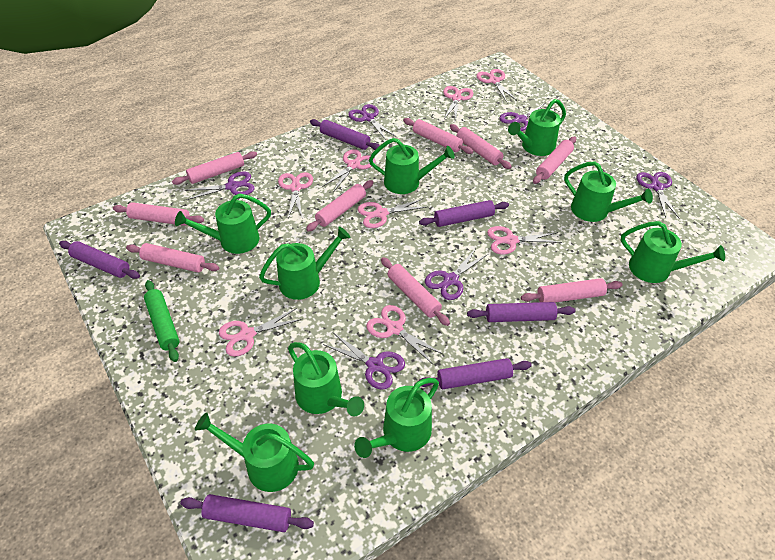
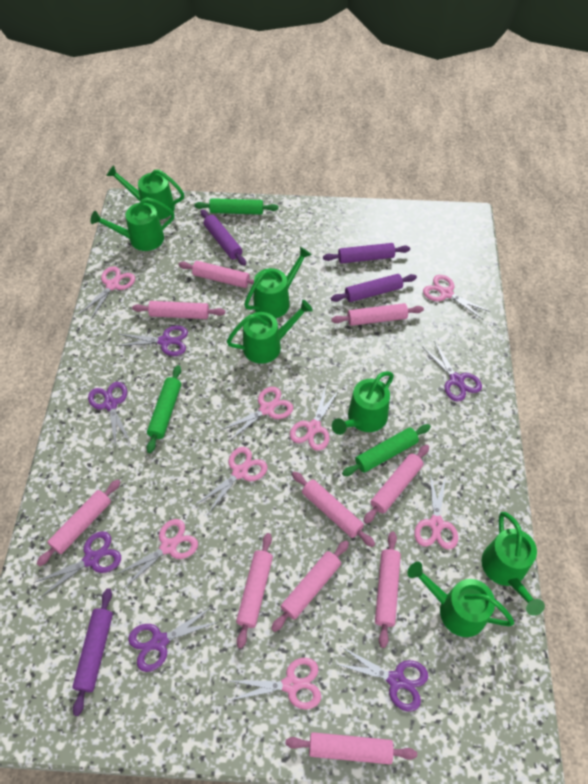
green rolling pin: [144,280,180,362] = 1 -> [147,365,181,453] [194,198,279,215] [342,424,431,476] = 3
green watering can: [175,193,271,254] [195,413,314,492] [259,227,351,300] [288,342,364,416] [354,378,439,458] [369,138,455,194] [508,99,566,156] [564,161,653,222] [620,221,725,283] = 9 -> [90,197,175,251] [106,165,184,220] [227,300,313,364] [244,247,312,318] [332,371,394,435] [407,562,514,637] [482,512,545,616] = 7
pink rolling pin: [113,202,204,226] [126,243,219,273] [172,151,257,185] [306,180,374,232] [381,257,450,326] [403,118,474,154] [450,124,512,169] [521,278,623,302] [533,137,576,184] = 9 -> [36,480,120,567] [132,301,225,319] [179,261,254,288] [236,533,273,649] [271,541,349,632] [285,732,417,764] [292,471,375,547] [331,303,424,326] [363,444,429,524] [375,531,401,648] = 10
purple rolling pin: [59,241,140,279] [180,494,314,532] [310,119,380,150] [419,200,509,227] [419,358,532,389] [467,302,576,322] = 6 -> [72,588,113,716] [200,209,246,266] [323,243,410,263] [331,274,417,302] = 4

